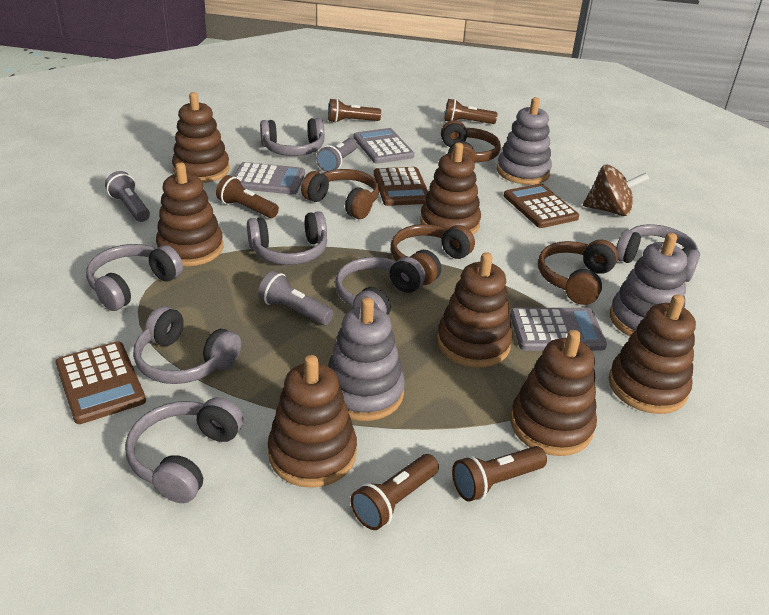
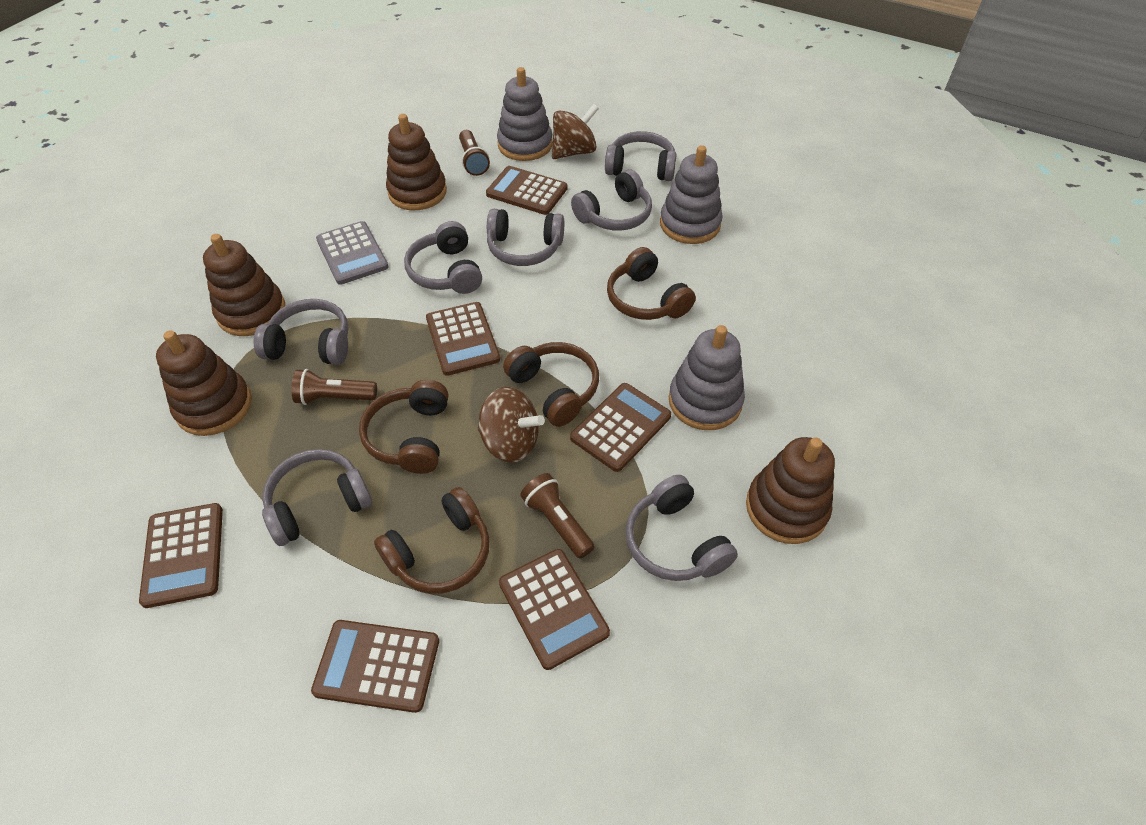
brown calculator: [55,341,146,424] [374,167,428,206] [504,184,579,228] = 3 -> [139,503,223,608] [311,620,439,713] [426,302,500,376] [486,166,568,215] [499,549,610,670] [570,383,671,472] = 6
brown flashlight: [216,175,279,218] [328,98,381,123] [351,454,439,530] [444,99,497,124] [452,446,547,502] = 5 -> [291,369,377,405] [459,130,490,176] [520,473,595,559] = 3
brown spinning top: [583,165,649,216] = 1 -> [478,387,545,463] [552,104,599,159] = 2
brown stacking toy: [156,162,224,266] [172,92,230,183] [268,355,357,488] [420,143,481,235] [437,252,513,368] [510,330,597,456] [609,294,696,414] = 7 -> [156,330,252,436] [203,234,285,336] [386,114,447,210] [746,437,835,544] = 4
grey calculator: [233,162,305,195] [353,128,414,164] [510,308,607,351] = 3 -> [316,221,389,285] = 1
grey flashlight: [105,171,150,222] [258,271,334,325] [316,138,358,172] = 3 -> none = 0

